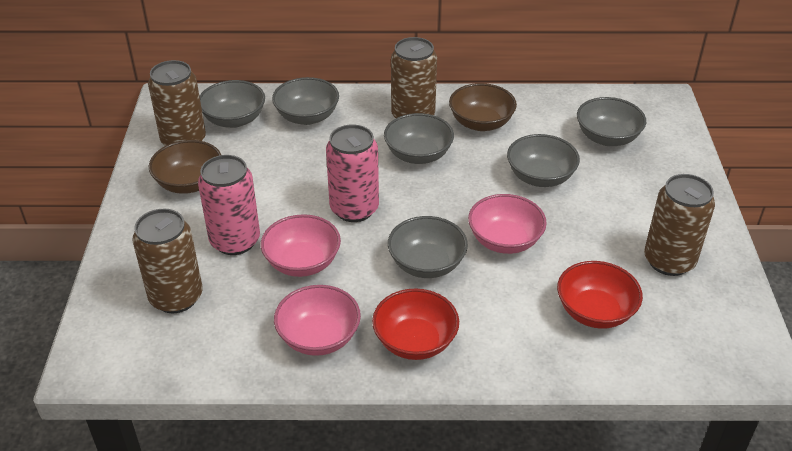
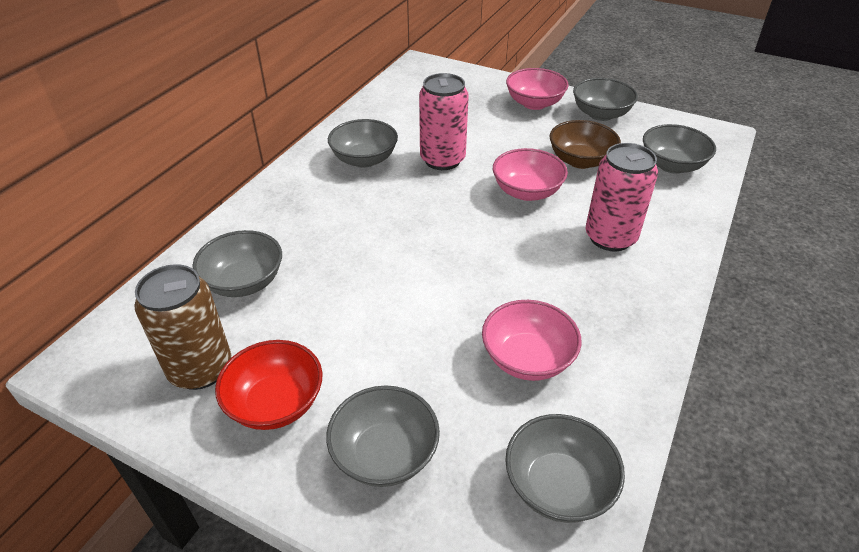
brown bowl: [149,140,221,194] [449,83,517,131] = 2 -> [549,120,621,169] = 1
brown can: [132,209,203,313] [148,60,206,146] [391,37,437,118] [644,174,715,276] = 4 -> [134,264,231,390] = 1
red bowl: [372,288,459,360] [557,261,643,329] = 2 -> [215,340,322,430] = 1

